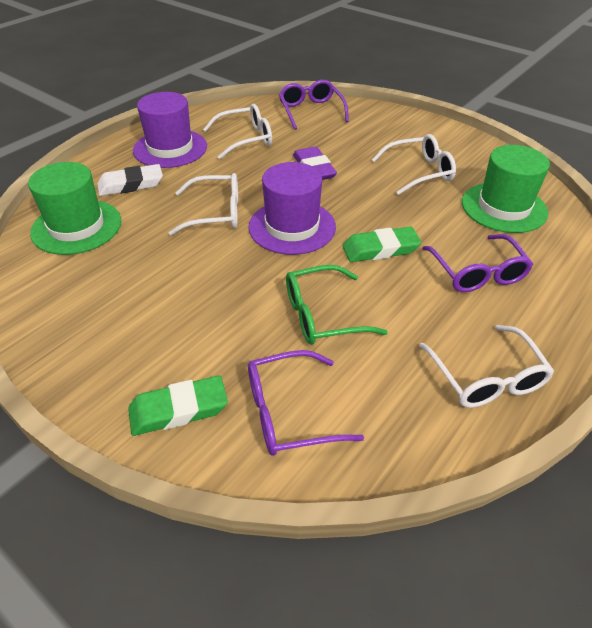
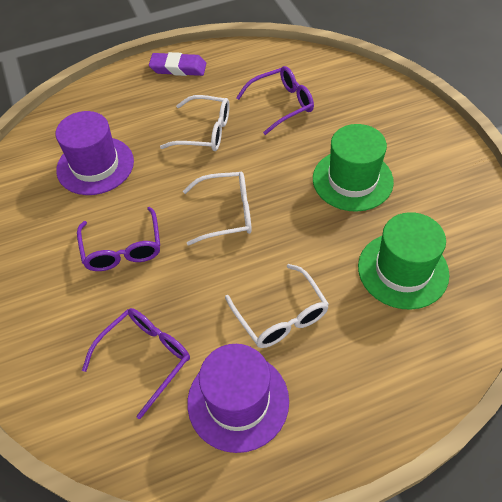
green eraser: [128,376,228,436] [343,227,421,262] = 2 -> none = 0
green glasses: [286,265,388,345] = 1 -> none = 0
white eraser: [97,164,163,196] = 1 -> none = 0
white glasses: [169,173,238,236] [203,104,272,159] [372,134,456,195] [419,325,554,408] = 4 -> [160,95,230,151] [183,172,252,246] [225,264,329,348] = 3

